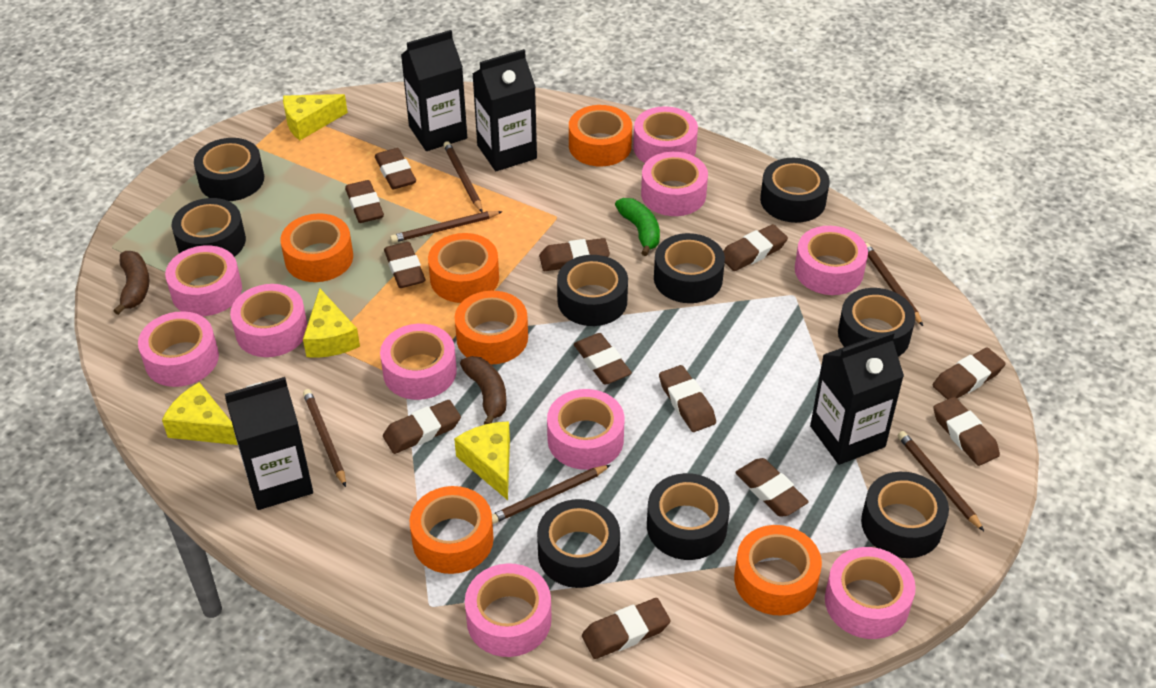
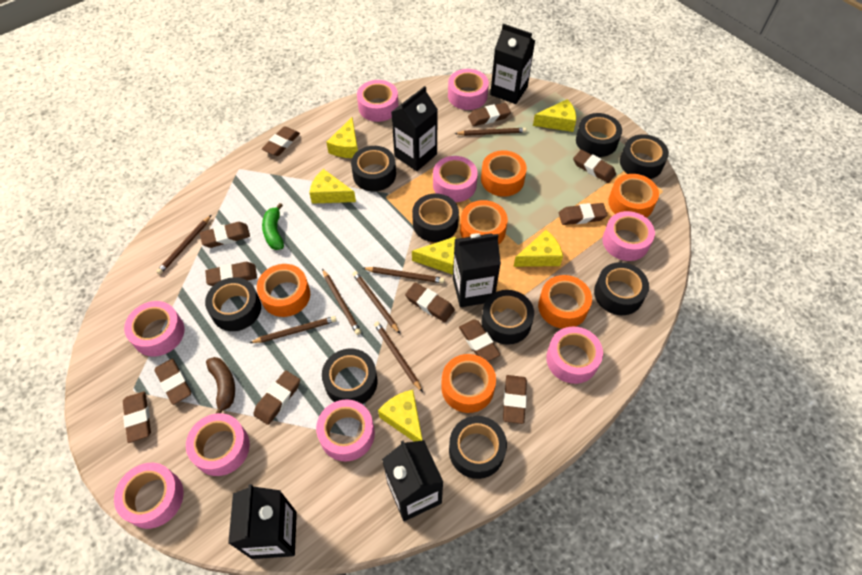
black carton: [225,377,313,510] [401,30,467,151] [473,49,537,171] [810,331,904,465] = 4 -> [228,484,297,559] [382,440,443,521] [391,86,438,171] [453,233,501,307] [490,24,535,104] = 5
brown banana: [114,251,149,315] [460,356,507,425] = 2 -> [206,357,235,414] = 1
brown pencil: [303,389,346,487] [390,211,503,243] [443,141,483,212] [492,465,611,524] [865,243,923,326] [898,431,984,531] = 6 -> [156,215,211,274] [250,316,337,343] [322,269,361,335] [352,271,400,334] [363,267,445,283] [374,321,423,392] [454,128,527,136] = 7
pink tape: [138,311,219,387] [165,245,242,316] [230,284,308,357] [380,324,457,400] [465,563,551,657] [547,389,625,470] [633,106,698,163] [641,152,708,216] [795,226,868,295] [825,547,916,639] = 10 -> [114,463,183,529] [124,301,184,356] [186,413,250,476] [316,399,375,462] [357,80,399,122] [433,156,478,202] [448,69,489,110] [546,327,603,384] [602,211,655,261] = 9
yellow cheese: [162,382,238,445] [283,94,348,141] [303,288,360,358] [454,421,510,500] = 4 -> [309,169,356,204] [326,117,358,158] [378,390,423,442] [412,237,456,275] [513,230,563,267] [533,99,576,132] = 6

